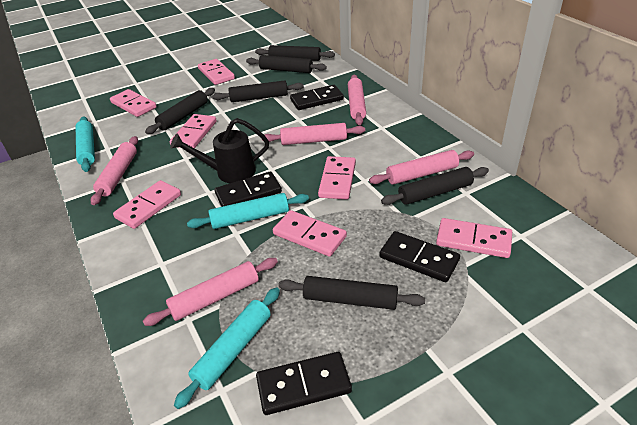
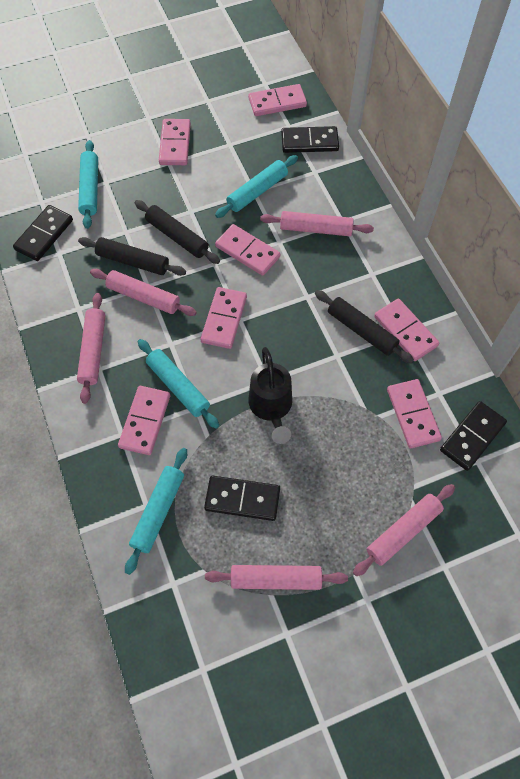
black rolling pin: [145,88,215,134] [212,80,304,102] [246,55,327,73] [255,45,335,61] [278,276,425,310] [381,167,489,205] = 6 -> [78,237,186,276] [135,200,220,264] [315,290,414,363] = 3
turquoise rolling pin: [76,117,95,172] [174,287,280,409] [187,193,309,229] = 3 -> [78,140,98,229] [125,448,187,575] [138,339,219,429] [215,155,298,218] = 4

